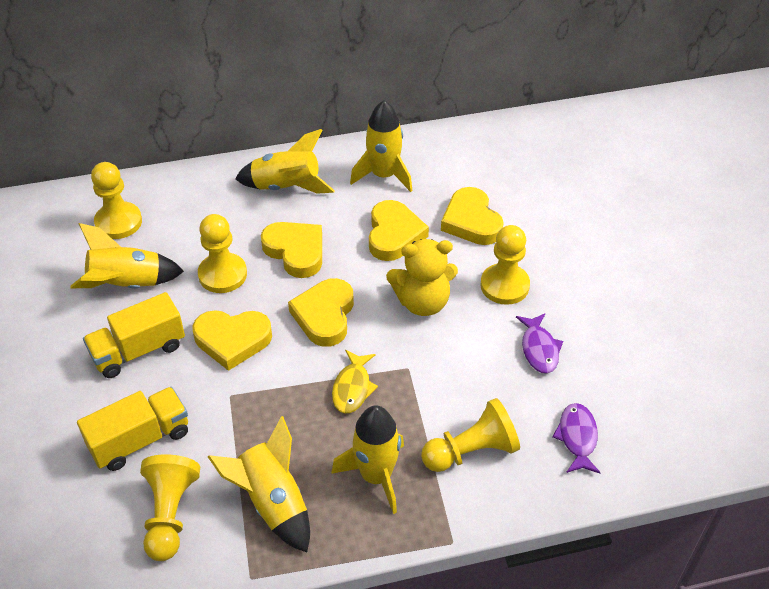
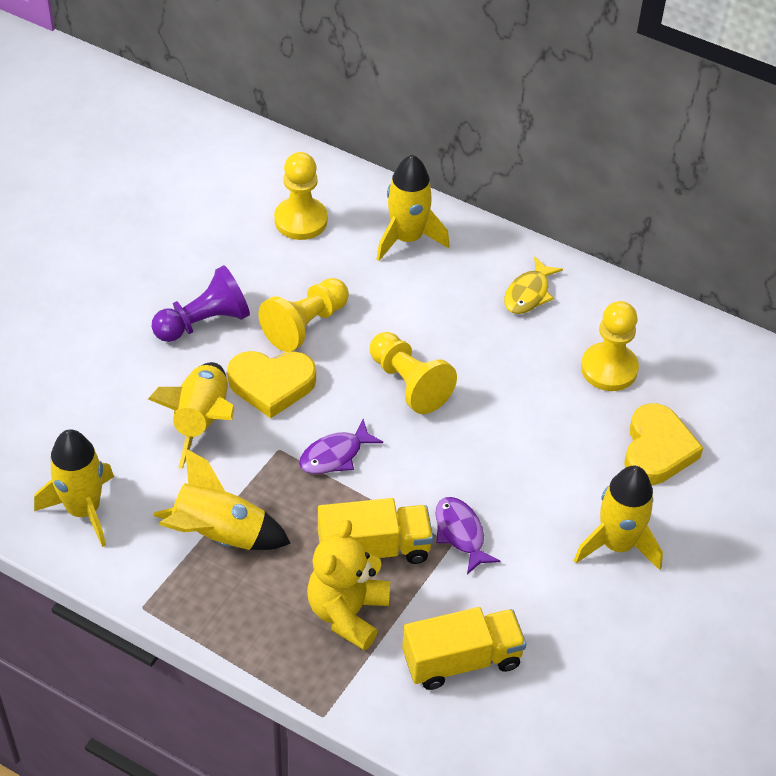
purple pawn: none = 0 -> [152,265,250,342] = 1
yellow heart: [192,310,272,371] [261,222,322,278] [288,278,354,347] [369,200,429,261] [441,187,504,245] = 5 -> [227,351,316,418] [624,403,703,485] = 2
yellow pawn: [91,162,142,239] [140,454,200,561] [198,214,247,293] [421,398,520,472] [481,225,530,305] = 5 -> [258,278,349,352] [274,152,328,240] [370,332,457,414] [581,301,639,391] = 4

